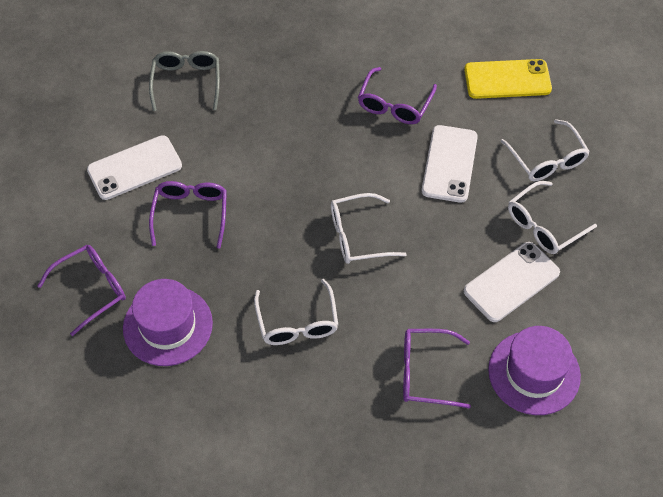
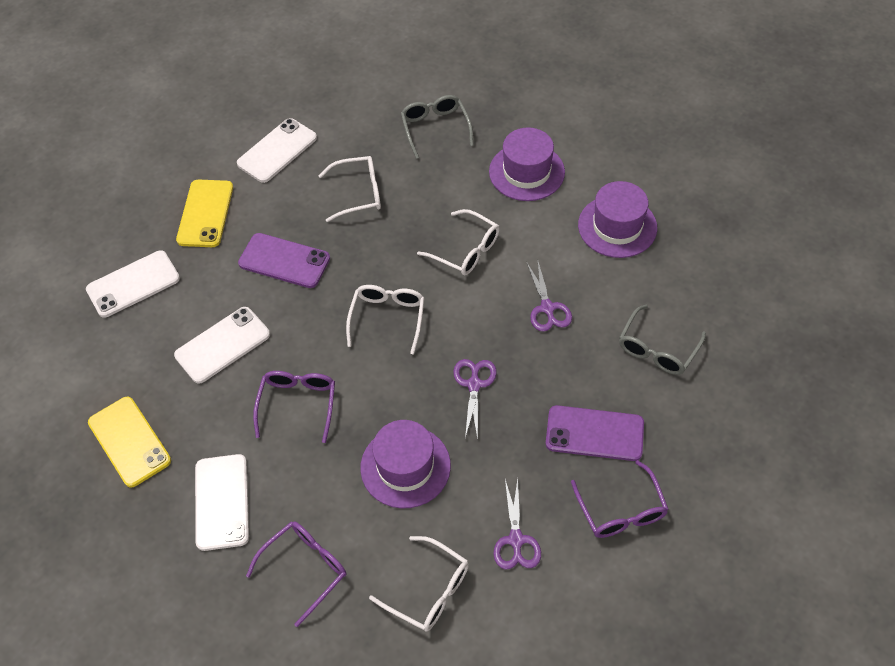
grey glasses: [149,51,220,111] = 1 -> [401,95,474,159] [619,305,706,375] = 2
purple glasses: [38,245,126,336] [149,181,227,249] [358,67,437,124] [403,329,471,409] = 4 -> [246,522,346,627] [253,371,335,443] [571,460,669,538] = 3
purple hat: [123,279,213,366] [488,326,581,415] = 2 -> [360,420,451,508] [489,128,565,201] [578,181,657,258] = 3
purple phone: none = 0 -> [238,233,330,288] [545,405,644,461] = 2
purple scissors: none = 0 -> [453,359,497,439] [493,478,541,570] [527,262,572,332] = 3
white phone: [87,135,182,200] [422,125,478,203] [464,242,560,322] = 3 -> [86,250,180,318] [174,307,270,384] [195,454,249,551] [237,118,317,183] = 4
yellow phone: [464,59,552,99] = 1 -> [88,397,171,487] [176,180,233,247] = 2

